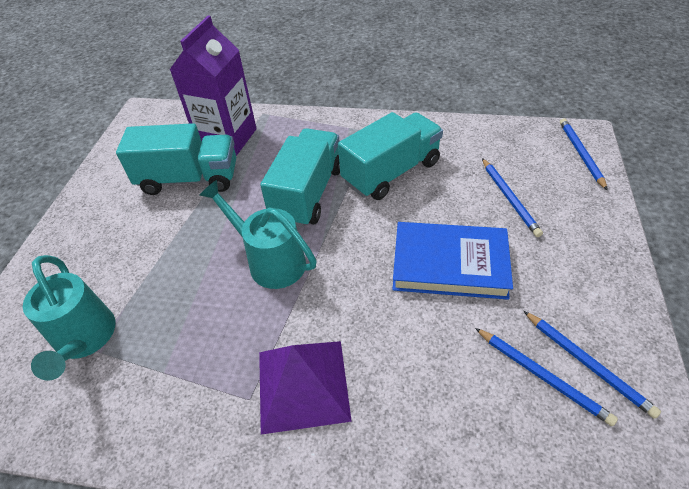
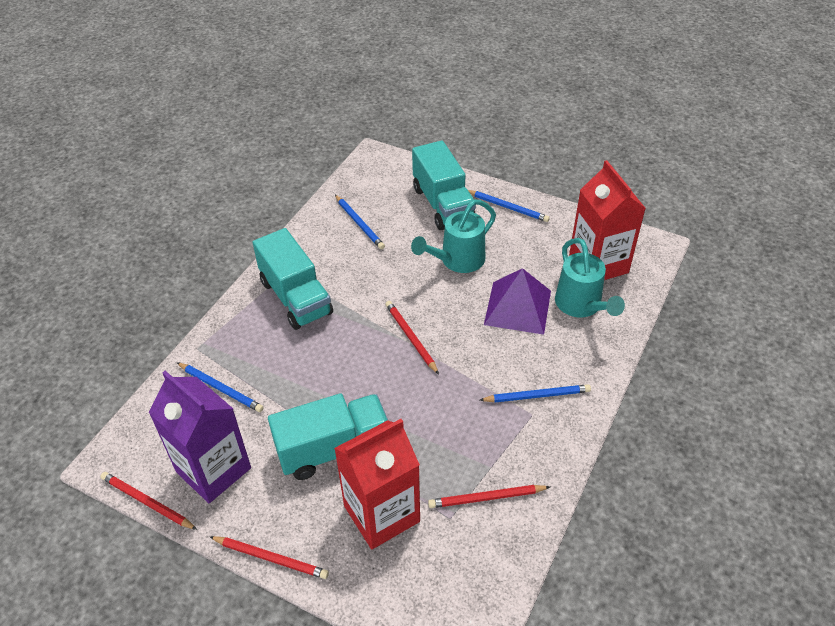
blue book: [392,222,513,300] = 1 -> none = 0
red carton: none = 0 -> [334,419,420,549] [569,160,646,280] = 2
red pencil: none = 0 -> [100,472,197,530] [209,536,329,579] [385,301,439,374] [428,485,550,508] = 4

